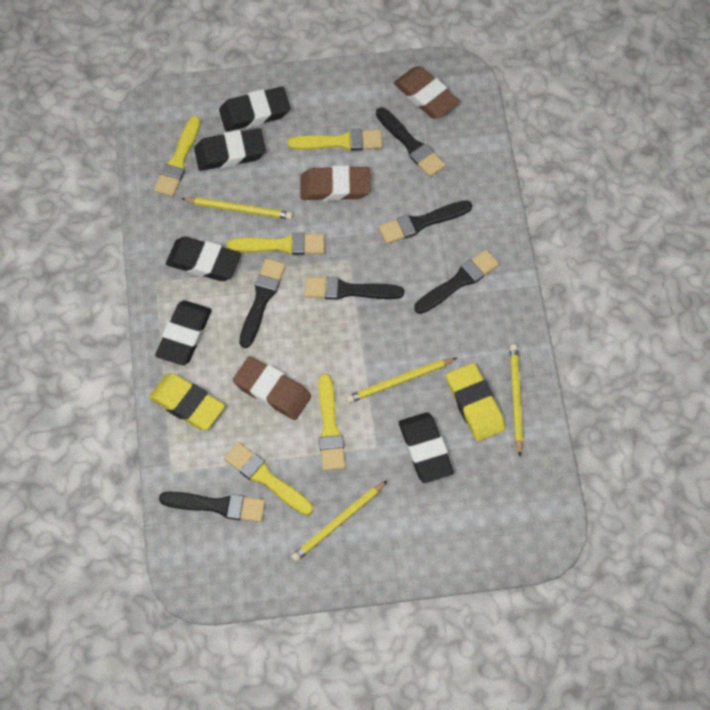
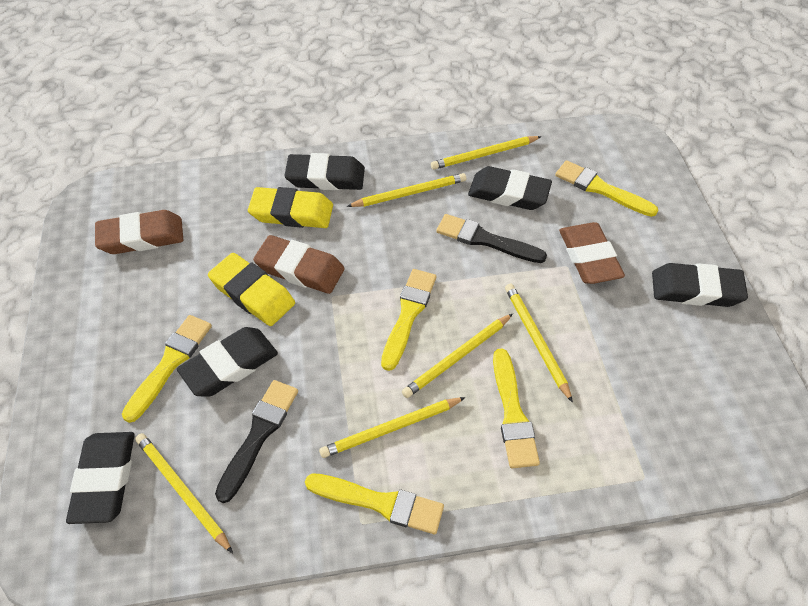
black brush: [159,492,265,522] [239,258,286,348] [305,277,404,300] [376,107,446,177] [379,200,472,244] [414,250,499,314] = 6 -> [215,380,298,503] [436,214,547,263] = 2
yellow pencil: [181,197,293,220] [291,480,388,562] [346,358,457,403] [510,344,523,456] = 4 -> [135,433,233,553] [319,397,466,458] [347,173,466,207] [402,314,513,398] [431,136,542,170] [505,284,573,403] = 6

